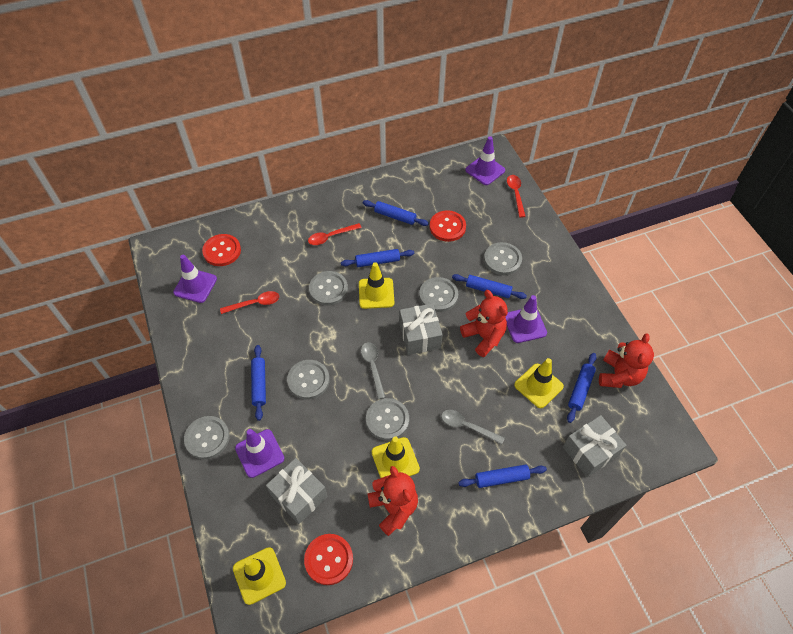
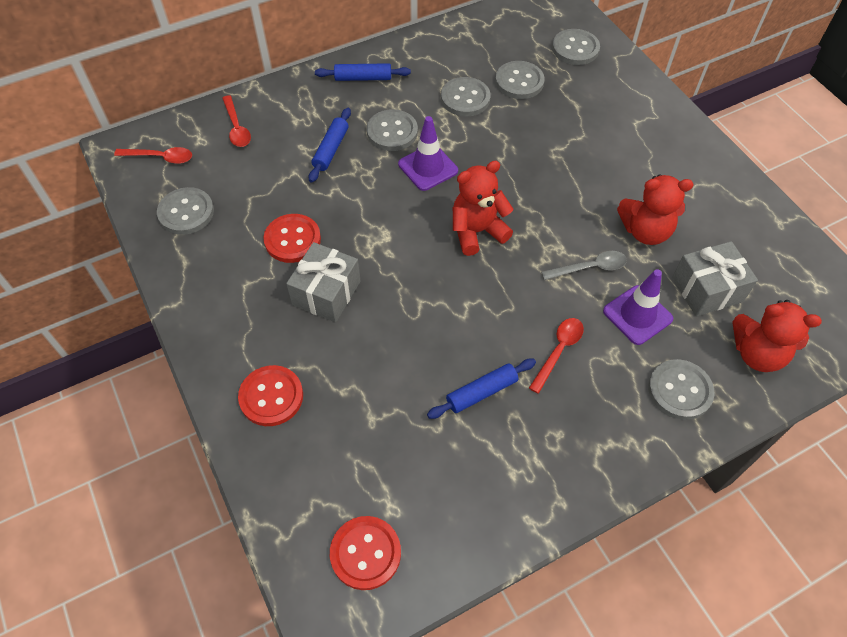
blue rolling pin: [251,345,266,421] [341,249,414,267] [363,200,429,226] [452,274,527,299] [458,464,547,488] [567,353,597,423] = 6 -> [309,108,351,183] [315,63,411,81] [427,359,536,419] = 3
grey gift: [266,458,328,524] [399,303,443,355] [563,415,627,477] = 3 -> [286,242,361,322] [672,241,758,316] = 2
grey spoon: [361,342,386,399] [441,410,505,444] = 2 -> [541,251,627,280] = 1
purple traffic cone: [173,255,217,303] [235,429,284,478] [465,136,505,185] [505,295,547,343] = 4 -> [398,116,458,191] [603,269,673,345] = 2
yellow traffic cone: [233,547,286,605] [359,262,394,309] [372,437,420,478] [514,358,564,408] = 4 -> none = 0

